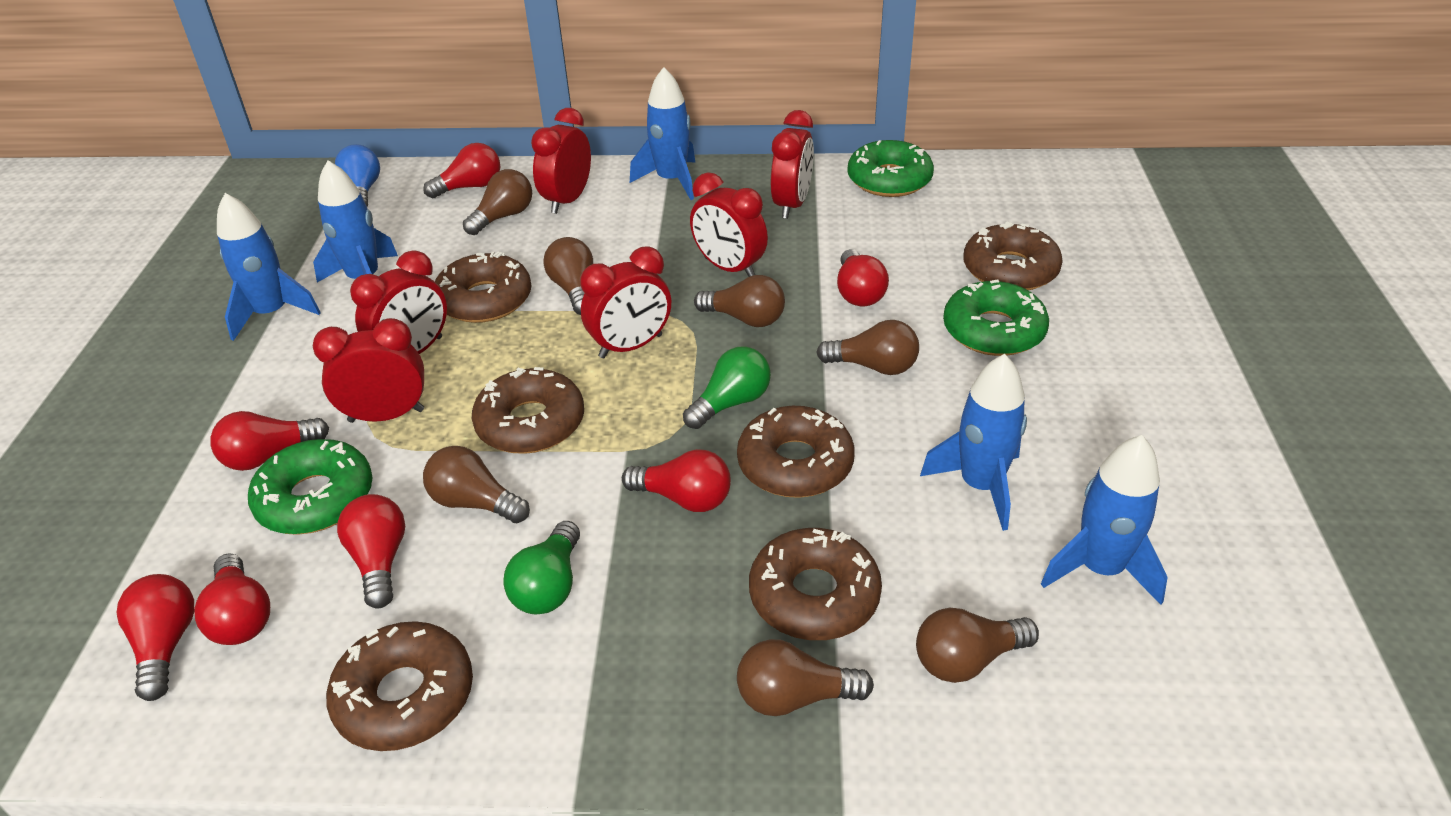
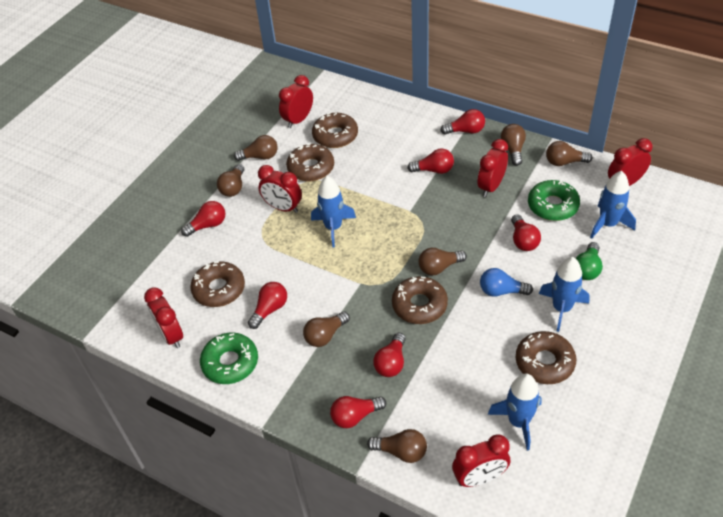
blue rocket: [217,193,321,341] [313,160,398,282] [630,67,695,200] [920,354,1027,531] [1041,435,1168,605] = 5 -> [311,176,356,248] [488,374,542,450] [539,257,590,332] [590,171,636,238] = 4
brown donut: [326,621,473,751] [435,252,531,323] [472,367,584,454] [737,406,855,498] [749,528,882,640] [963,222,1063,290] = 6 -> [190,261,245,307] [286,143,334,181] [312,113,358,148] [392,276,448,324] [516,331,576,384] = 5
green donut: [248,439,372,535] [847,140,934,197] [943,279,1049,356] = 3 -> [200,333,258,384] [528,180,580,221] = 2
green light bulb: [503,521,580,615] [683,346,771,429] = 2 -> [575,242,603,280] = 1

